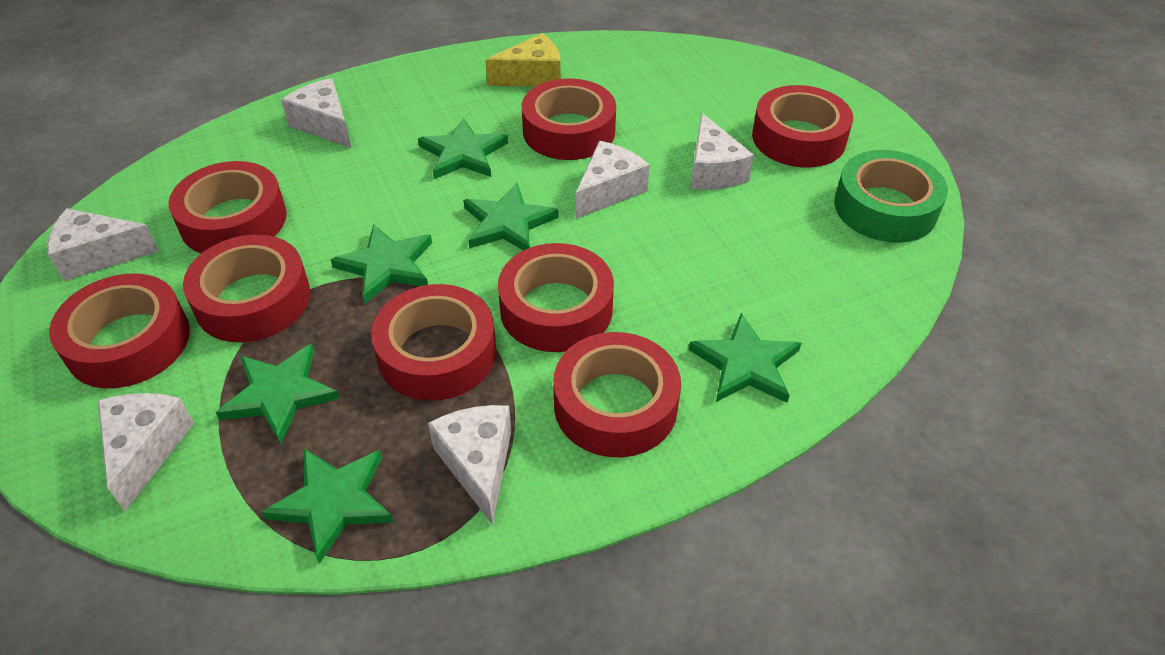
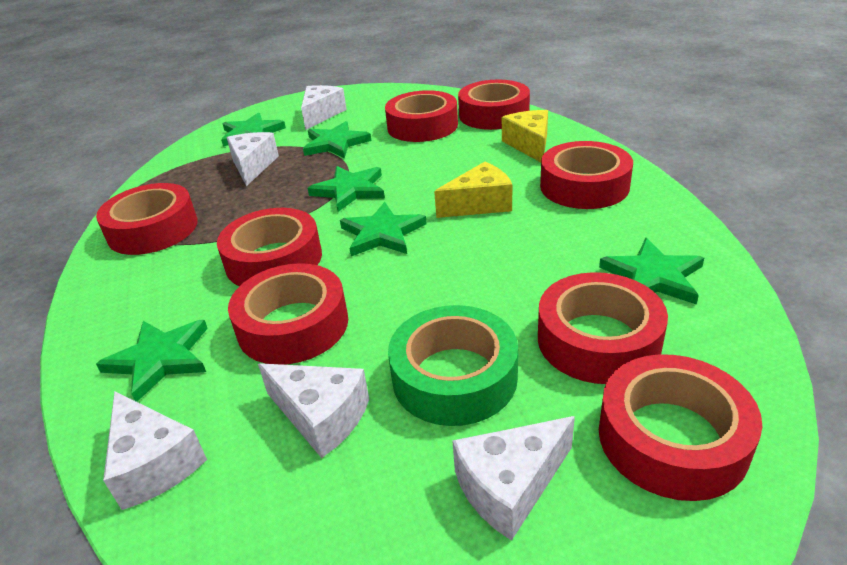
white cheese: [47,208,159,281] [98,393,194,511] [281,78,351,148] [428,405,511,525] [576,141,650,219] [690,113,754,190] = 6 -> [103,391,207,510] [227,132,279,186] [258,363,369,458] [301,85,347,130] [452,416,575,541] = 5
yellow cheese: [485,33,561,87] = 1 -> [434,162,512,218] [502,110,548,162] = 2

